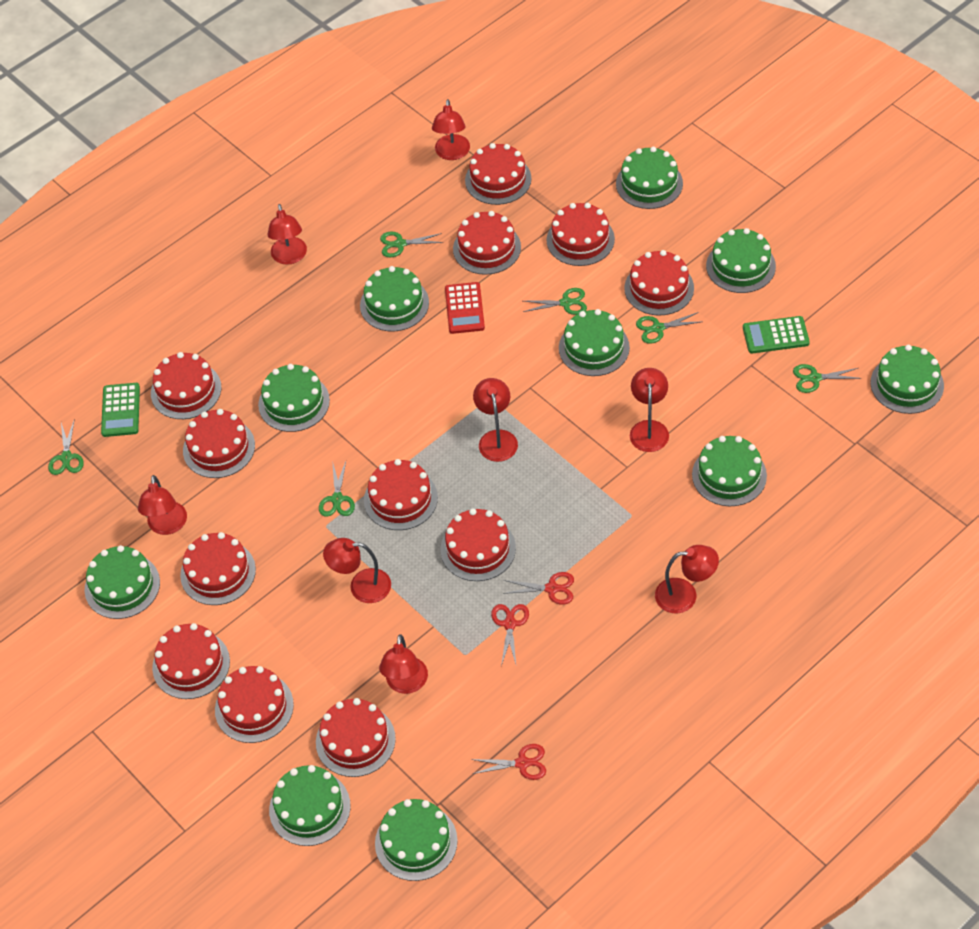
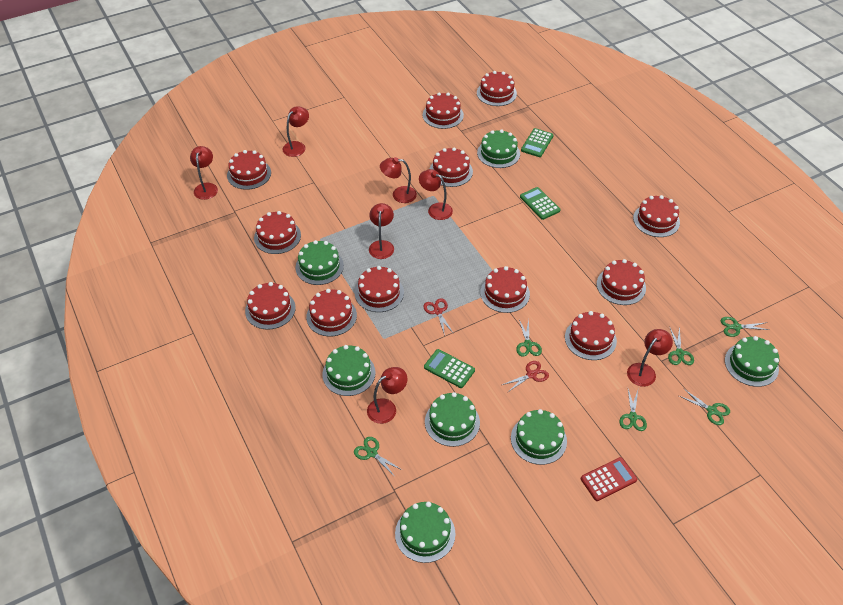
green cake: [85,545,160,619] [258,364,330,432] [269,765,351,846] [360,266,429,331] [375,799,458,881] [559,309,630,376] [616,147,683,209] [692,436,767,506] [706,228,776,293] [870,345,944,414] = 10 -> [295,240,344,285] [322,345,376,396] [395,502,455,563] [425,392,480,447] [477,130,520,168] [511,409,567,465] [725,336,779,387] = 7
green calculator: [101,383,140,437] [743,316,810,354] = 2 -> [424,349,475,388] [520,187,561,220] [521,128,554,157] = 3
red lamp: [138,475,187,535] [267,204,307,265] [323,538,391,603] [379,634,428,694] [432,99,470,160] [473,378,518,462] [630,368,669,452] [655,545,719,613] = 8 -> [190,146,218,200] [283,106,309,157] [367,367,407,424] [369,203,394,259] [380,157,417,203] [419,169,453,220] [627,329,673,387] = 7
red scissors: [471,744,546,780] [491,604,529,666] [503,572,574,605] = 3 -> [424,298,454,336] [502,361,549,393] = 2

